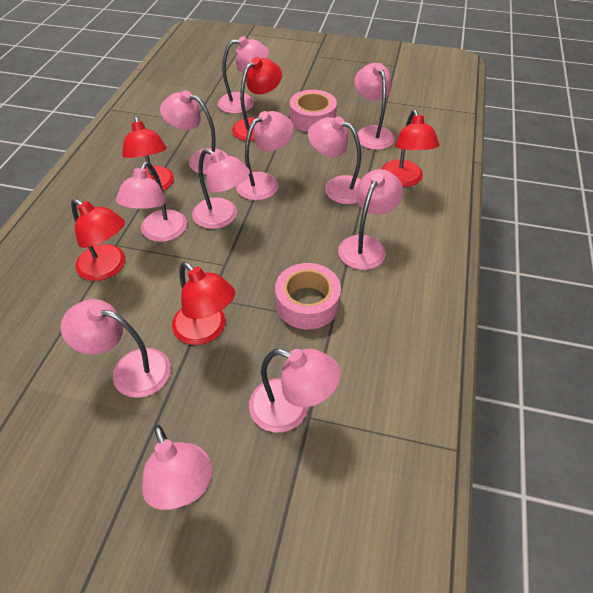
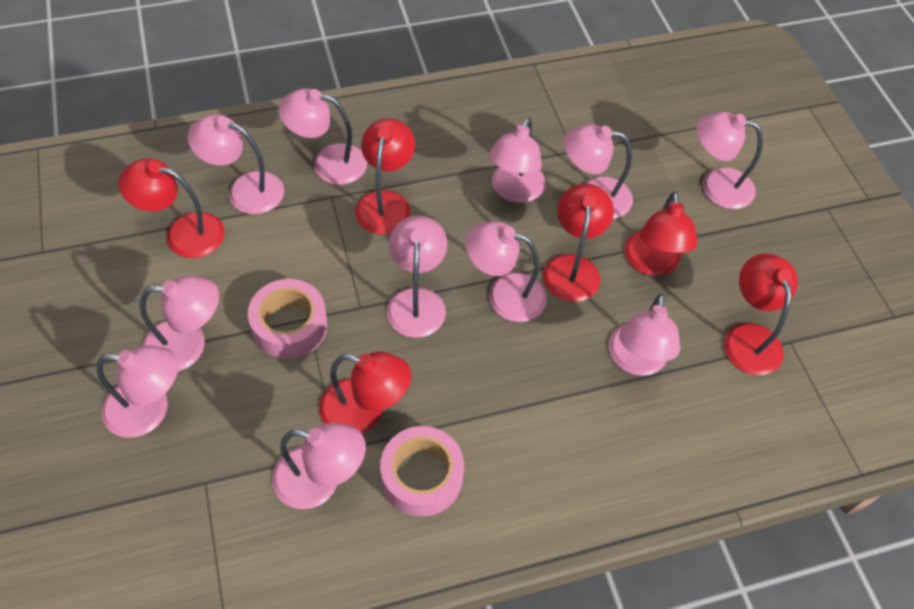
red lamp: [71,199,125,281] [122,116,174,191] [172,262,235,345] [232,57,282,141] [382,110,439,187] = 5 -> [118,158,225,258] [319,351,411,434] [355,118,415,234] [543,183,614,302] [624,191,698,276] [724,253,798,375] = 6

